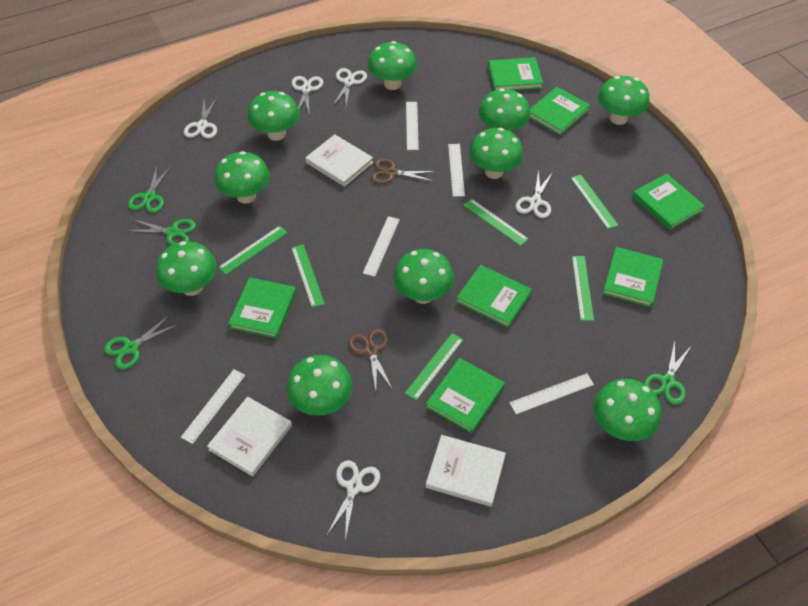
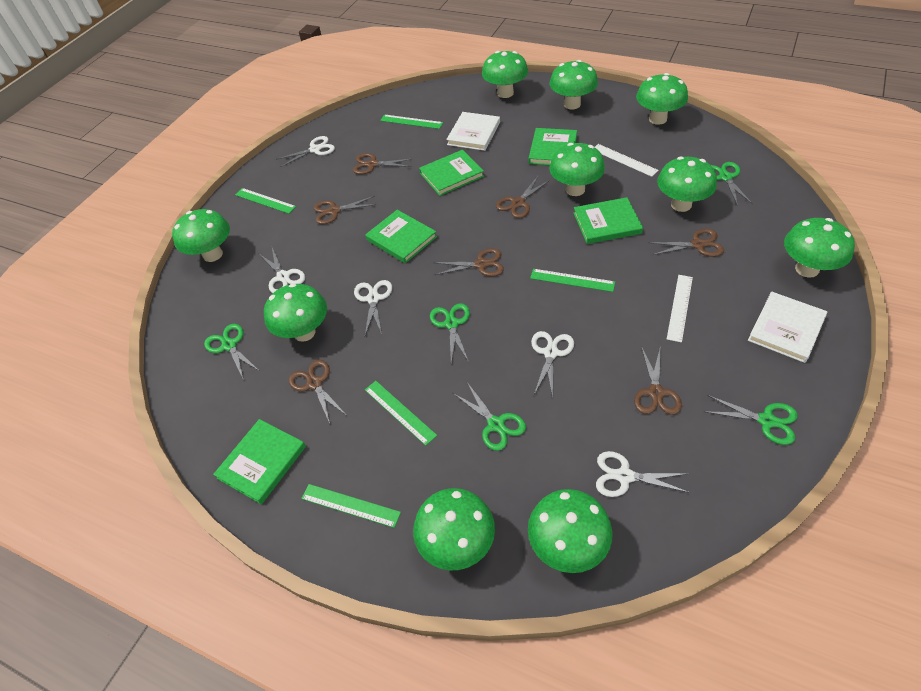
brown scissors: [348,329,393,391] [371,158,436,184] = 2 -> [289,360,346,423] [314,196,377,224] [353,153,412,175] [433,248,504,277] [496,176,550,218] [634,346,682,415] [649,229,724,257] = 7
green book: [228,277,296,338] [426,358,505,434] [456,265,532,328] [488,57,543,91] [530,87,590,135] [603,247,663,307] [632,173,705,230] = 7 -> [213,419,306,504] [365,210,437,264] [419,150,484,196] [528,128,577,165] [574,197,643,244] = 5
green ruler: [218,226,288,275] [291,245,325,308] [405,333,463,401] [463,199,528,246] [571,174,619,229] [572,256,594,321] = 6 -> [235,188,296,214] [301,484,401,528] [365,381,437,446] [380,114,443,129] [530,269,615,292] = 5
green scissors: [104,315,179,369] [127,219,196,245] [128,166,171,213] [644,341,692,404] = 4 -> [204,324,259,380] [430,303,470,363] [453,382,526,451] [704,395,798,445] [711,162,753,206] = 5
white book: [207,397,292,477] [305,134,373,187] [426,435,506,507] = 3 -> [446,112,500,151] [748,292,827,363] = 2
white ruler: [181,369,245,444] [363,216,400,277] [406,102,419,150] [448,144,465,197] [509,373,594,414] = 5 -> [595,144,659,177] [667,275,693,343] = 2

